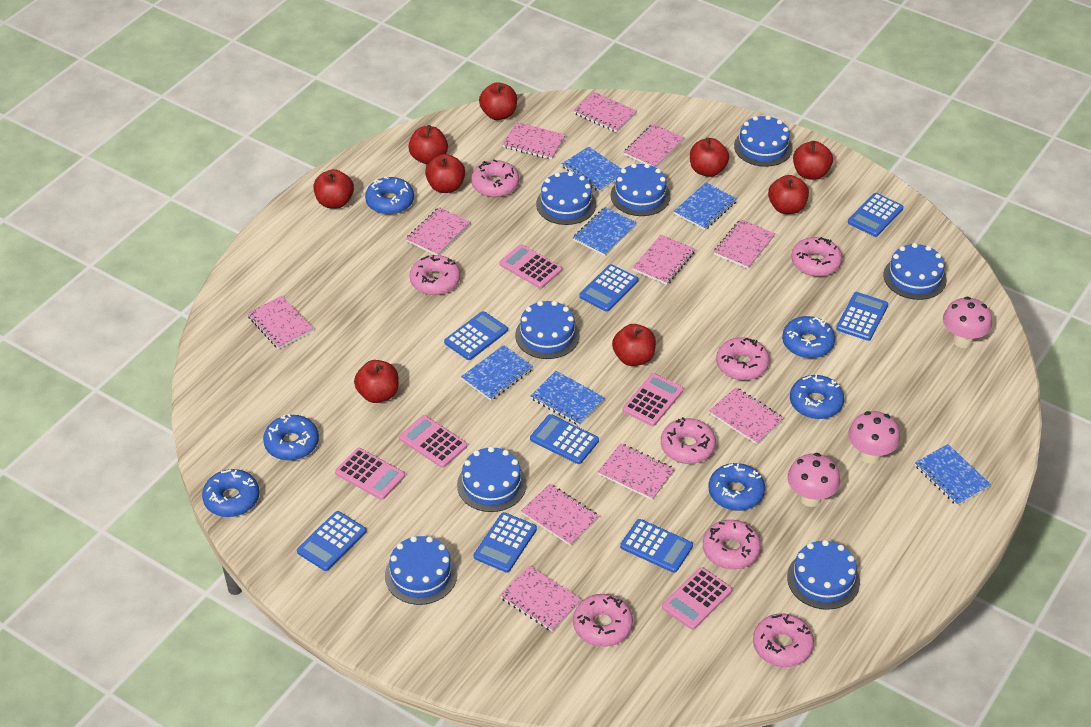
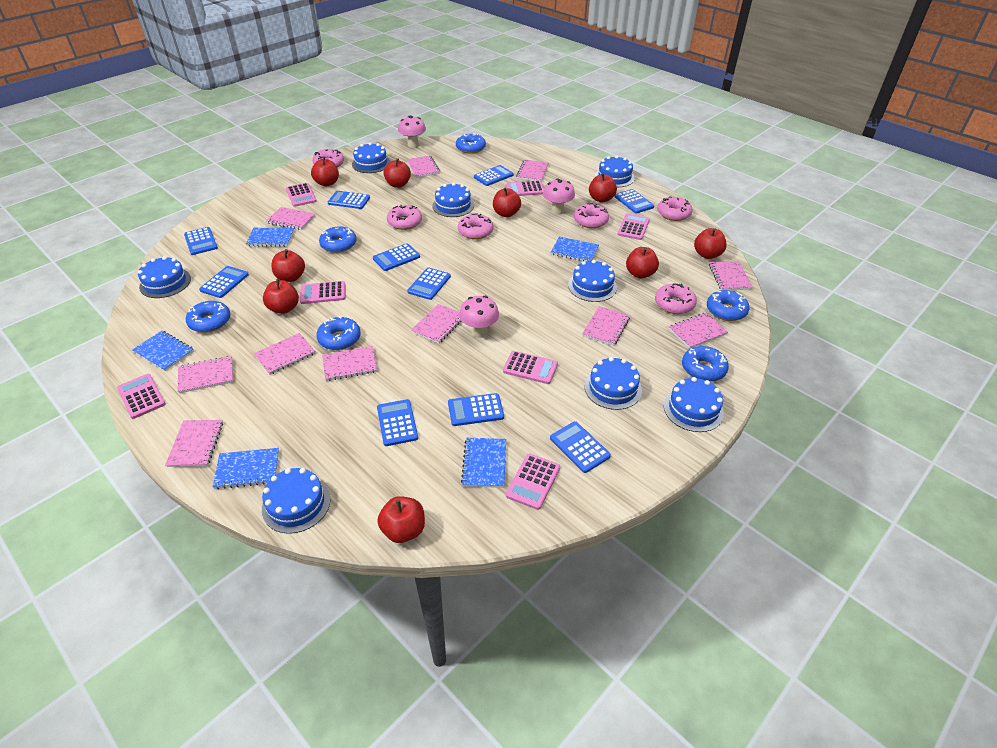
blue calculator: [297,511,366,571] [444,311,508,360] [474,512,537,573] [530,414,599,464] [579,264,638,312] [620,519,693,573] [836,292,888,341] [848,193,903,237] = 8 -> [184,227,218,255] [199,266,249,298] [328,191,370,209] [373,243,420,271] [377,399,418,446] [407,267,451,300] [448,393,504,426] [474,165,514,186] [550,421,611,473] [615,189,654,213] = 10
blue notebook: [461,345,533,401] [530,371,605,426] [562,146,621,192] [573,207,637,256] [674,183,737,230] [915,444,991,506] = 6 -> [132,331,194,371] [213,448,279,489] [246,228,294,247] [461,438,506,488] [551,237,599,262] = 5
pink calculator: [335,448,405,500] [399,415,467,468] [499,244,562,289] [623,373,683,426] [662,567,732,630] = 5 -> [117,374,166,419] [286,183,317,207] [300,281,345,304] [503,351,558,384] [506,180,544,196] [506,453,560,510] [617,214,650,240] = 7
pink donut: [409,255,460,295] [471,160,519,197] [573,594,633,647] [661,417,716,464] [703,520,761,569] [716,337,770,380] [753,613,814,667] [791,237,842,277] = 8 -> [312,149,344,168] [387,205,422,230] [458,213,493,239] [574,203,609,228] [655,283,697,314] [657,196,693,221] = 6

